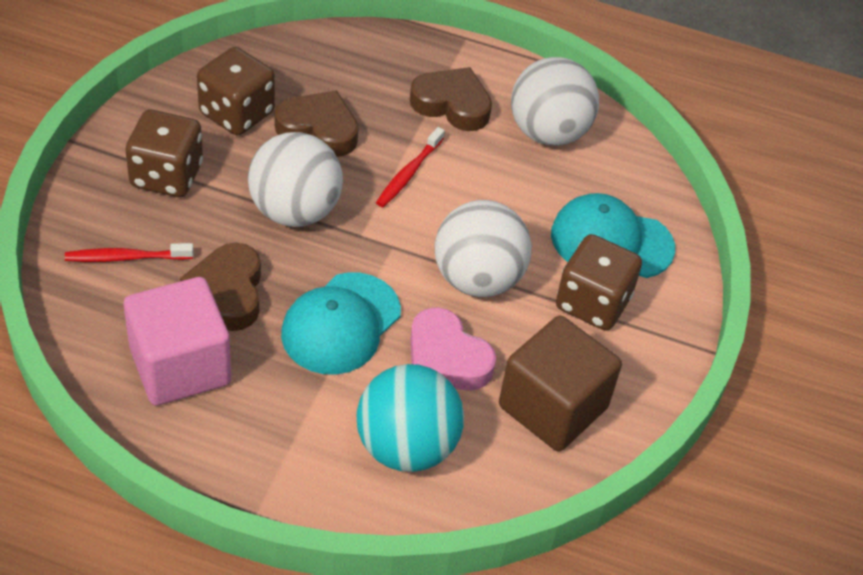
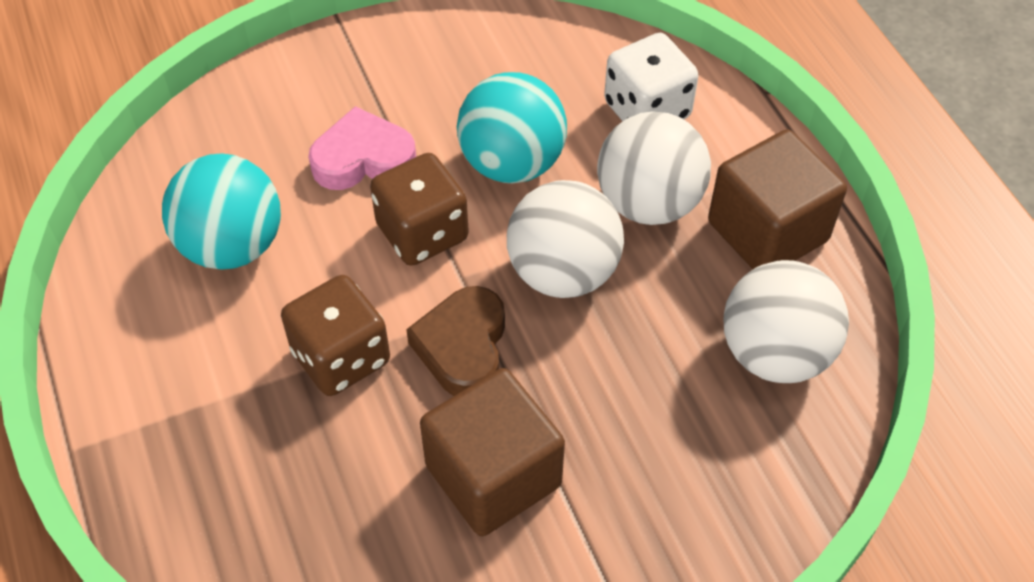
brown cube: [499,316,622,451] = 1 -> [420,368,565,536] [708,129,847,269] = 2
brown dice: [125,110,203,197] [197,47,275,135] [556,234,642,331] = 3 -> [281,275,390,396] [370,153,469,266] = 2
brown heart: [180,243,261,331] [275,90,358,157] [410,67,492,131] = 3 -> [406,286,505,396] = 1
pink cube: [124,277,231,406] = 1 -> none = 0
red toothbrush: [65,243,194,262] [376,127,445,207] = 2 -> none = 0
turquoise ball: [357,364,464,472] = 1 -> [162,153,281,270] [457,72,567,183] = 2
turquoise cap: [281,272,401,375] [551,193,675,278] = 2 -> none = 0
white dice: none = 0 -> [604,33,698,121] = 1

